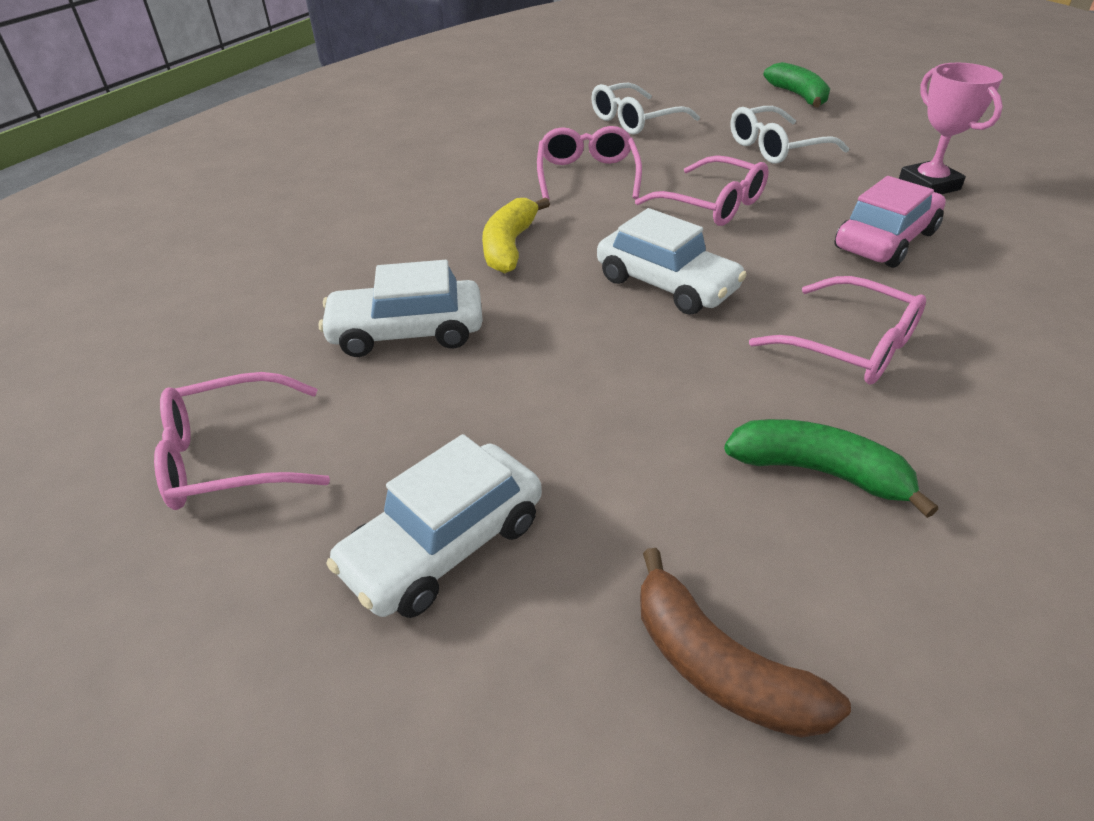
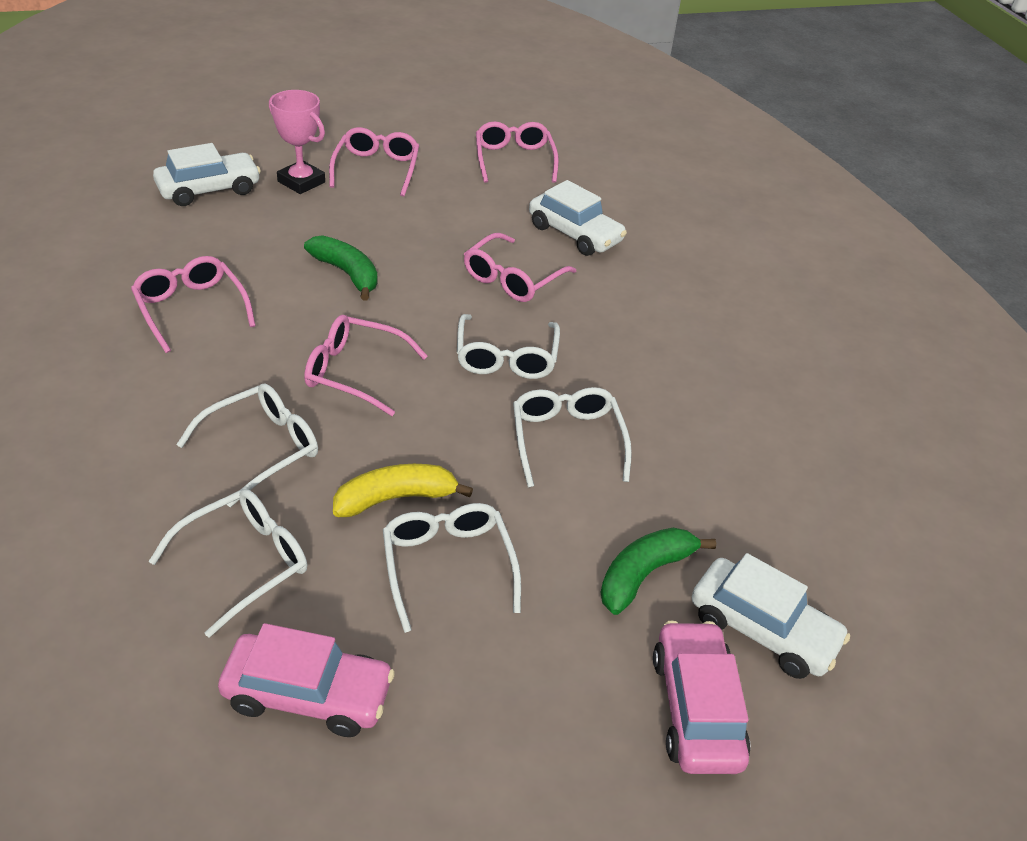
brown banana: [640,548,851,738] = 1 -> none = 0
pink car: [834,176,946,268] = 1 -> [218,623,395,737] [653,620,751,774] = 2
pink glasses: [154,372,330,510] [537,126,642,200] [635,155,769,226] [749,276,926,384] = 4 -> [131,256,256,353] [304,315,428,416] [329,127,419,197] [464,233,576,302] [476,121,559,183] = 5
white glasses: [591,83,700,134] [730,106,849,164] = 2 -> [148,489,307,637] [176,383,318,507] [383,503,521,633] [457,314,560,379] [513,387,632,487] = 5

